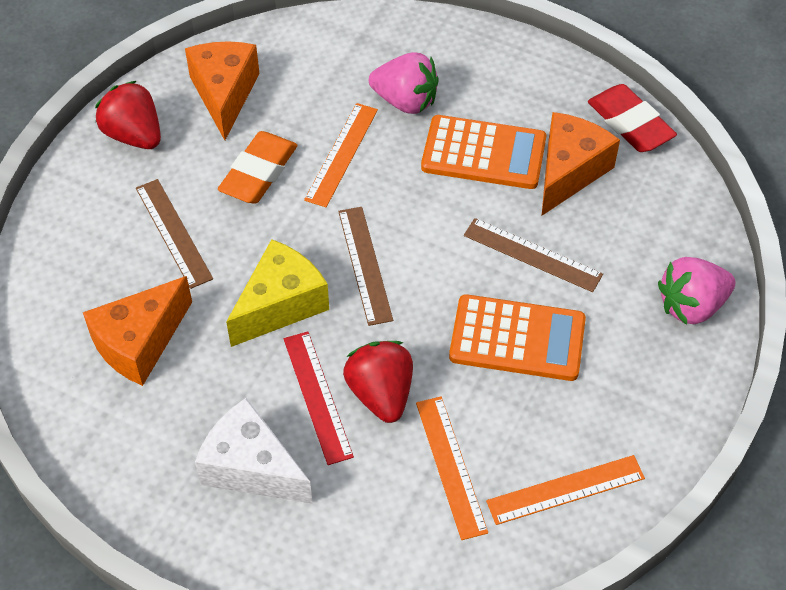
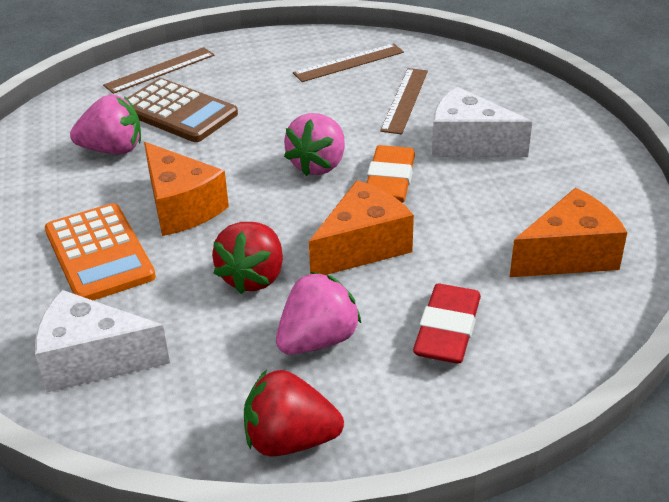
brown calculator: none = 0 -> [128,78,238,142] = 1
orange calculator: [421,115,546,189] [449,294,586,381] = 2 -> [45,203,156,300] = 1
orange ruler: [304,103,378,207] [416,396,488,540] [486,455,645,525] = 3 -> none = 0
pink strawberry: [369,52,439,114] [658,257,736,325] = 2 -> [70,94,141,154] [276,272,361,355] [284,113,345,176] = 3
red ruler: [284,331,354,465] = 1 -> none = 0
white cheese: [195,398,313,504] = 1 -> [35,290,170,392] [432,87,532,157] = 2
yellow cheese: [226,239,329,347] = 1 -> none = 0

